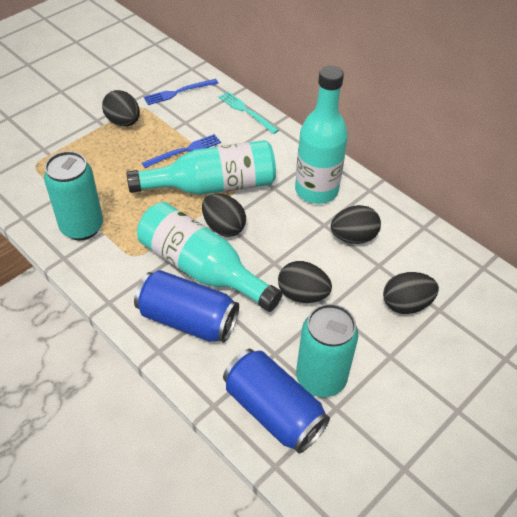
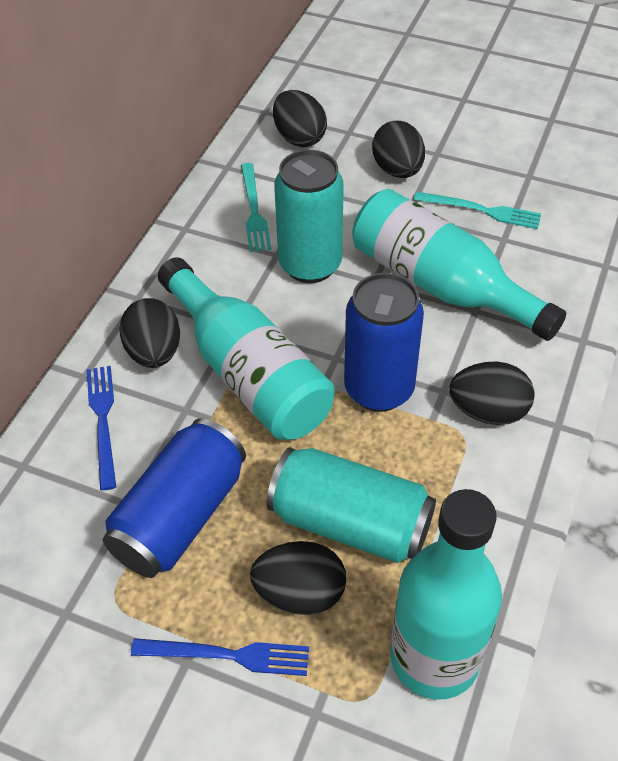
turquoise fork: [219,92,279,134] = 1 -> [241,163,271,252] [414,192,541,229] = 2

